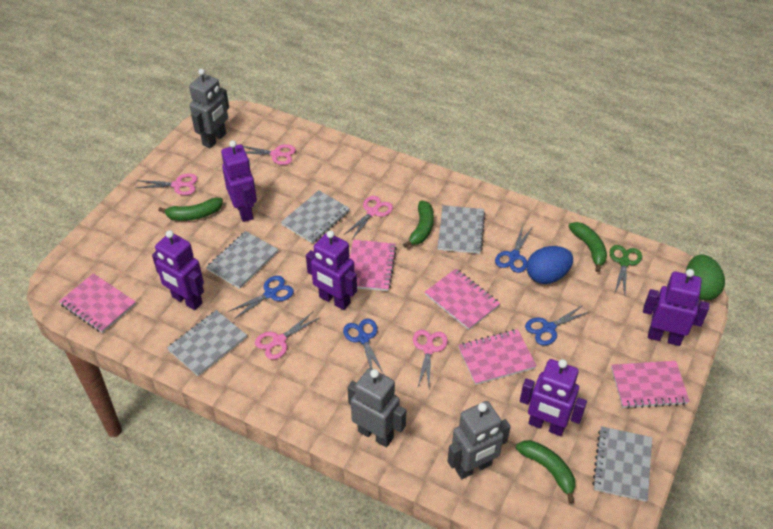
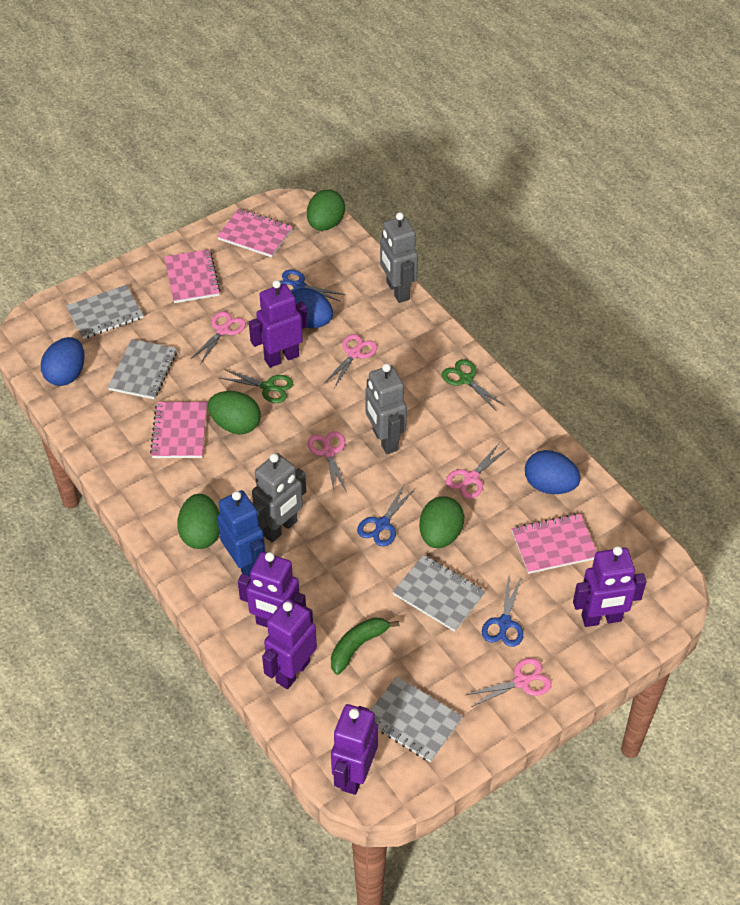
blue egg: [527,246,573,284] = 1 -> [41,337,85,386] [292,288,333,328] [525,450,581,494] = 3
blue robot: none = 0 -> [217,490,265,576] = 1
blue scissors: [228,276,294,319] [343,319,384,374] [495,225,532,273] [525,305,589,346] = 4 -> [280,270,345,302] [357,485,415,547] [482,575,523,647] = 3
green banana: [158,198,223,221] [403,200,434,248] [516,440,575,504] [568,222,607,272] = 4 -> [331,618,399,675] = 1
green egg: [685,254,725,300] = 1 -> [177,494,220,549] [208,391,261,434] [307,189,345,231] [419,496,464,548] = 4
green scissors: [609,245,642,294] = 1 -> [220,369,293,403] [442,359,505,410] = 2
grey notebook: [167,310,247,376] [206,231,278,289] [281,190,350,244] [438,205,485,254] [592,426,652,502] = 5 -> [66,285,143,339] [108,339,177,399] [370,676,463,762] [393,555,486,632] = 4
pink notebook: [59,273,136,333] [350,240,397,291] [425,269,500,330] [458,329,537,385] [611,361,690,409] = 5 -> [150,402,207,458] [164,249,221,303] [217,209,293,257] [512,513,597,574] = 4

